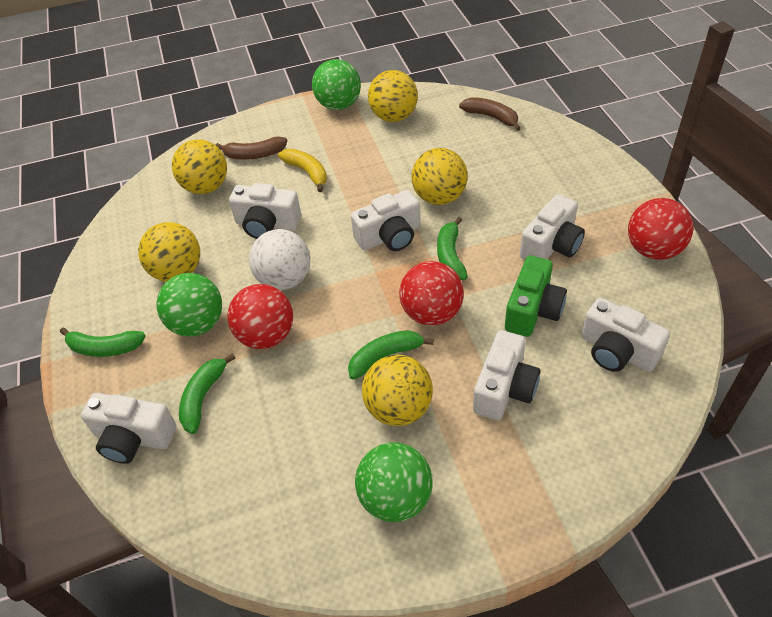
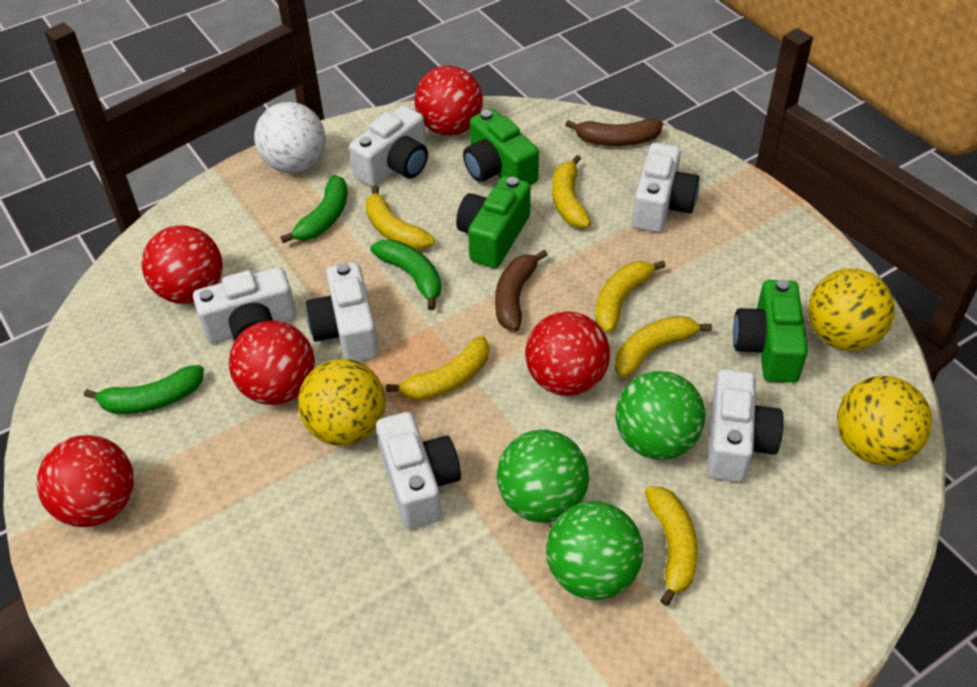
green banana: [60,328,146,357] [179,353,235,434] [348,330,434,380] [437,217,468,280] = 4 -> [84,365,204,414] [281,175,347,243] [370,239,441,310] = 3
green camera: [505,255,567,337] = 1 -> [456,176,531,268] [463,109,539,185] [733,279,808,383] = 3
red ball: [227,284,293,349] [399,261,464,326] [628,198,693,260] = 3 -> [37,435,133,527] [142,225,223,303] [229,321,315,405] [415,66,483,136] [525,311,610,396] = 5
yellow ball: [138,222,200,282] [172,139,227,194] [362,355,433,426] [368,70,418,122] [412,148,468,205] = 5 -> [298,359,385,446] [808,269,895,351] [837,376,932,465] = 3
yellow banana: [278,149,327,192] = 1 -> [365,185,435,250] [386,336,489,400] [552,155,591,228] [595,260,666,333] [615,316,712,378] [645,486,698,606] = 6

